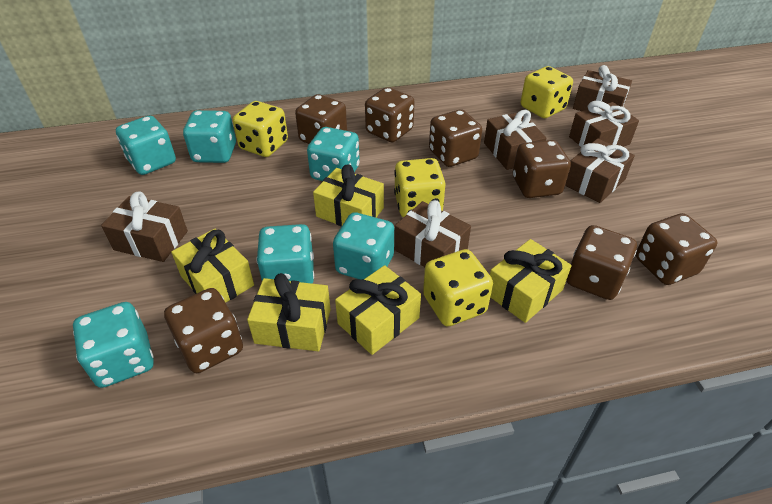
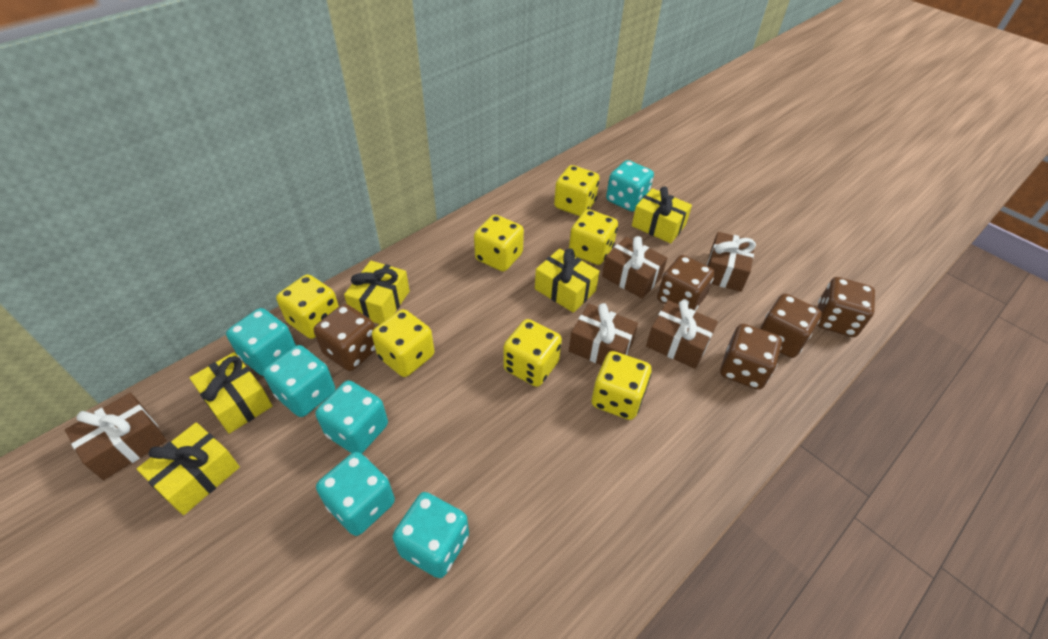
brown dice: [164,288,243,373] [295,94,347,144] [365,87,415,142] [429,109,482,167] [513,140,571,198] [567,225,637,300] [636,213,717,285] = 7 -> [314,304,376,371] [657,255,715,311] [720,324,782,390] [760,294,822,358] [817,277,875,337] = 5
brown gift: [101,191,188,262] [394,200,471,267] [484,110,547,170] [565,138,635,203] [569,101,639,147] [573,65,632,111] = 6 -> [65,393,167,480] [569,303,638,365] [602,236,667,299] [646,300,718,369] [707,232,756,292] = 5
yellow dice: [233,101,288,157] [394,158,446,218] [423,249,493,326] [521,66,573,118] = 4 -> [276,274,339,339] [372,309,434,377] [474,215,524,272] [503,319,562,387] [554,165,599,216] [569,209,618,265] [592,351,652,420] = 7

